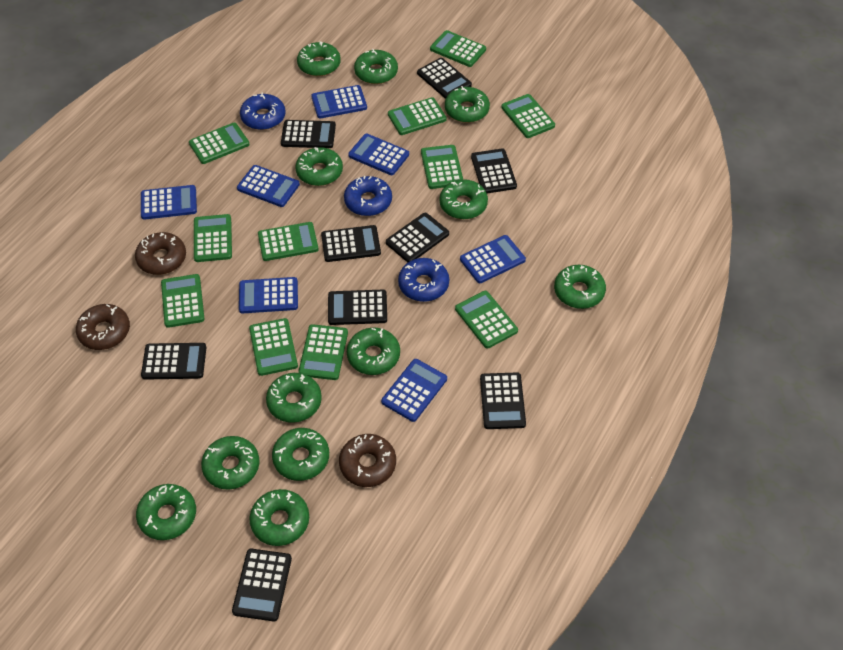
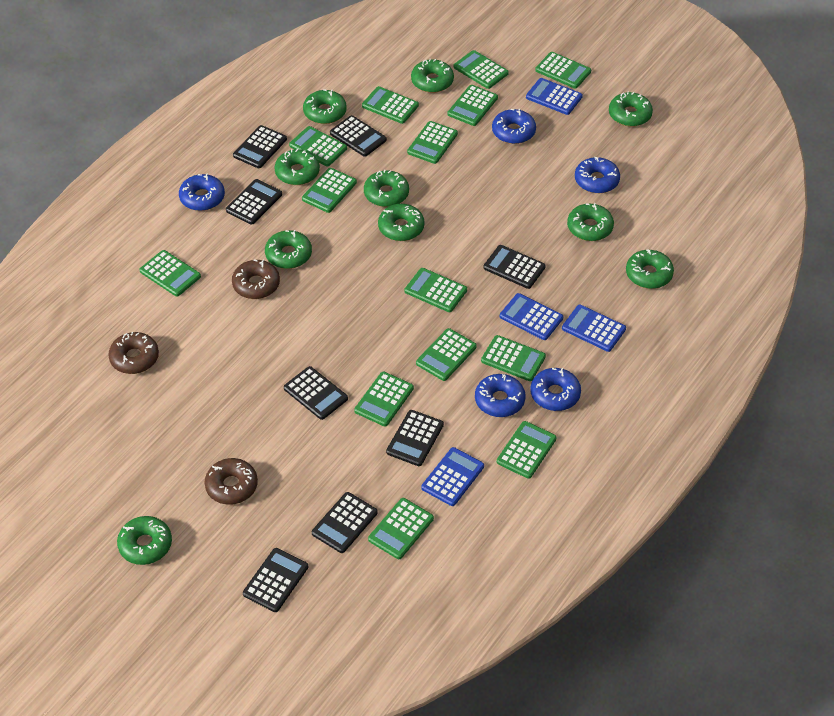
black calculator: [141,343,206,380] [232,549,292,621] [281,120,336,148] [321,225,381,262] [328,290,387,325] [386,213,449,263] [417,58,472,99] [471,148,517,193] [480,372,526,429] = 9 -> [226,179,282,225] [233,125,287,168] [243,548,308,612] [284,366,348,420] [312,492,378,553] [330,115,387,157] [386,410,444,466] [483,245,546,289] = 8
blue calculator: [141,185,197,220] [237,165,300,207] [239,277,298,313] [311,85,367,119] [348,134,409,175] [381,359,447,422] [460,235,526,283] = 7 -> [422,447,484,506] [500,293,563,340] [526,78,583,115] [562,305,626,352] = 4
blue donut: [240,93,286,130] [344,176,392,216] [398,258,449,302] = 3 -> [179,174,225,211] [475,374,526,417] [492,109,536,144] [530,368,581,411] [575,157,620,193] = 5
green calculator: [161,274,205,328] [189,123,250,164] [194,214,232,262] [249,318,298,376] [258,222,319,261] [298,324,348,380] [388,97,447,135] [421,145,463,189] [430,30,486,67] [455,291,518,349] [501,94,555,138] = 11 -> [139,250,201,296] [289,126,347,166] [302,168,357,213] [354,372,414,427] [362,86,419,124] [368,498,434,559] [405,268,467,312] [407,121,458,164] [416,328,477,381] [447,85,498,126] [453,50,509,89] [481,335,546,381] [497,421,557,479] [535,52,591,89] = 14
green donut: [136,484,196,540] [201,436,259,490] [249,489,309,546] [266,373,322,423] [272,428,329,481] [295,147,343,186] [297,42,341,76] [347,328,400,375] [354,49,398,84] [439,179,488,219] [445,86,490,123] [554,265,606,309] = 12 -> [117,516,172,565] [265,230,312,269] [275,149,320,185] [303,89,347,124] [364,170,409,207] [378,204,424,241] [411,59,454,93] [567,203,614,241] [609,92,653,127] [626,249,674,289] = 10

